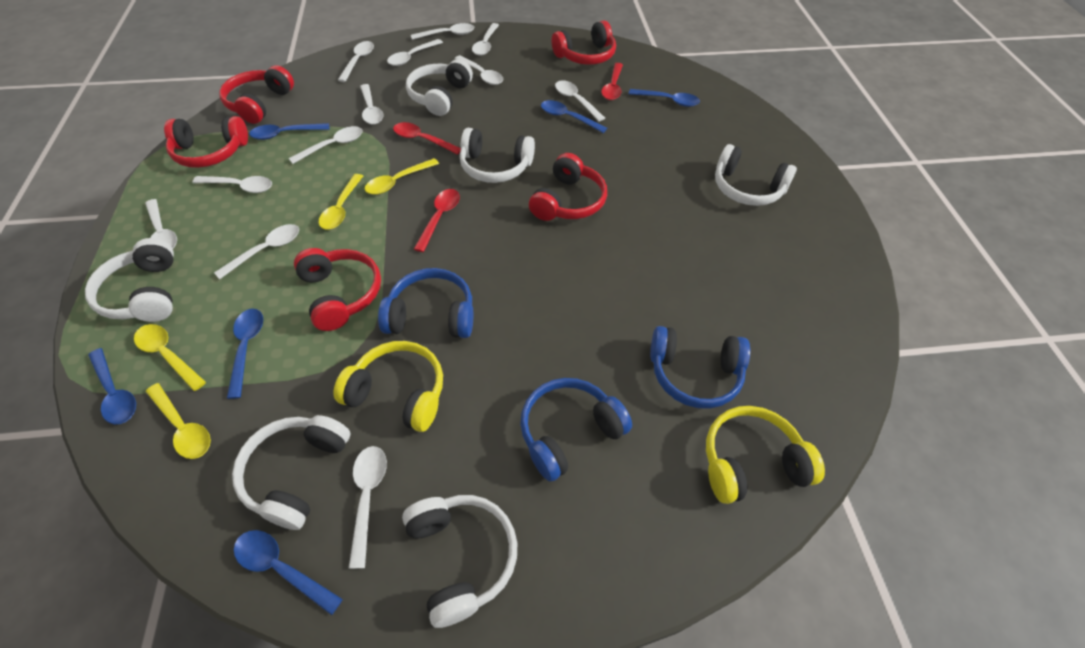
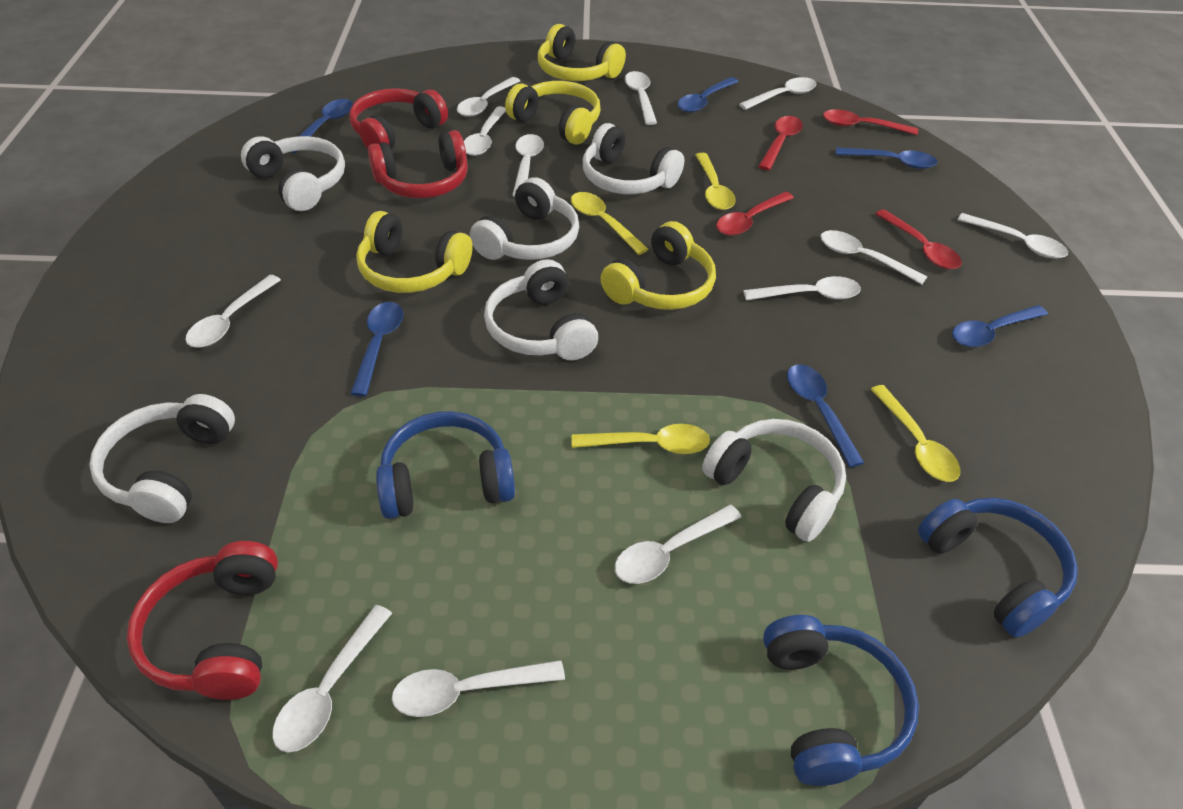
red headphones: [164,116,248,168] [219,65,294,124] [294,248,381,331] [529,153,607,221] [551,20,616,65] = 5 -> [127,541,278,700] [350,88,448,149] [368,130,468,198] = 3
red spoon: [393,122,461,155] [414,189,460,252] [601,63,623,100] = 3 -> [716,192,794,236] [758,116,803,171] [823,109,918,135] [875,209,962,269] = 4
yellow headphones: [333,341,443,432] [706,406,825,504] = 2 -> [356,211,472,293] [505,81,600,145] [538,24,626,81] [601,221,716,310] = 4

